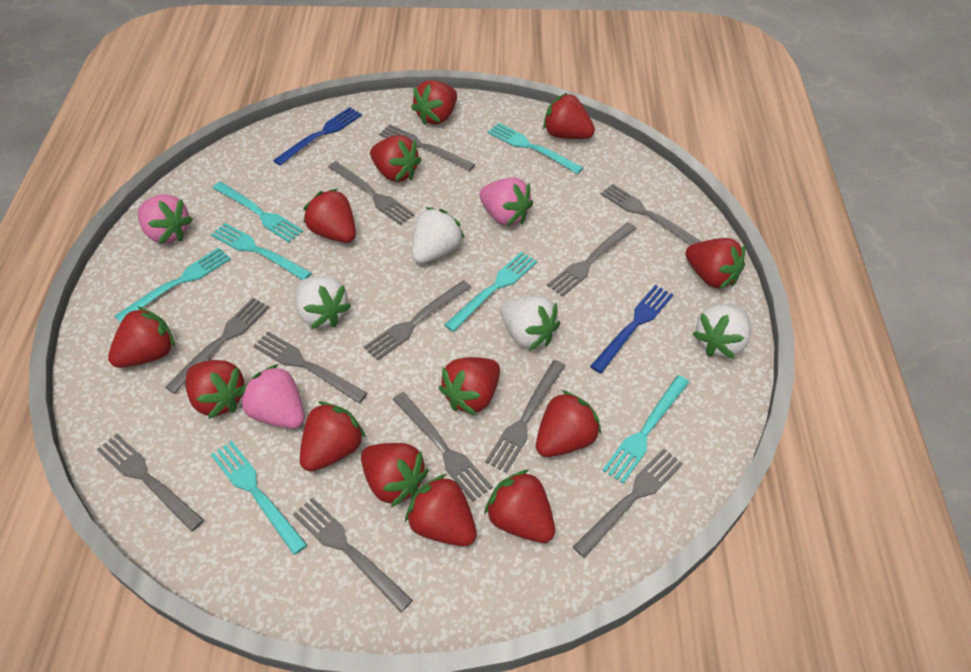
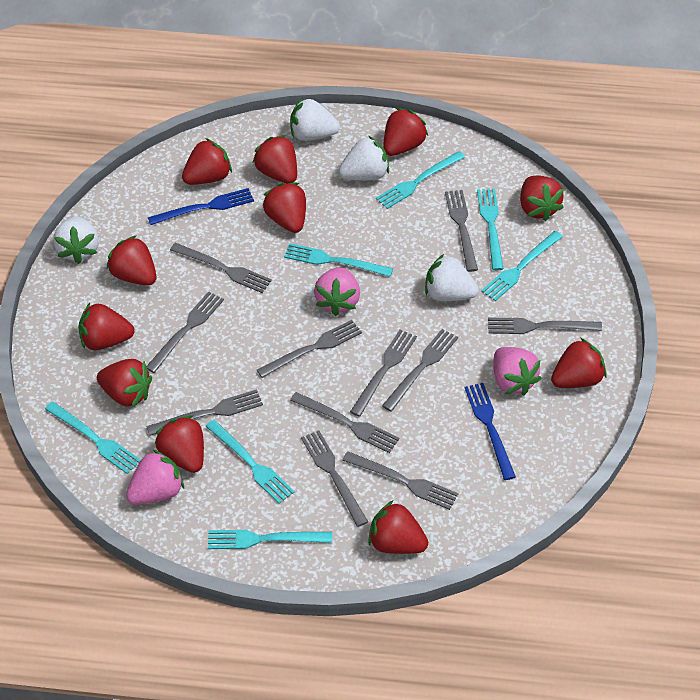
grey fork: [97,434,204,532] [165,298,270,394] [253,332,368,403] [293,497,413,612] [328,161,415,225] [364,280,472,361] [379,124,475,171] [392,392,493,502] [485,360,565,473] [547,222,637,297] [573,449,683,558] [601,184,701,245] = 12 -> [146,389,263,436] [147,291,224,373] [170,243,272,293] [257,320,362,378] [290,392,399,453] [301,430,368,527] [342,451,458,510] [350,330,417,417] [382,329,458,411] [445,190,478,272] [488,318,602,334] = 11
red strawberry: [108,306,175,368] [186,360,245,419] [300,402,366,472] [303,188,356,243] [361,443,429,507] [370,135,421,182] [405,474,477,546] [411,80,457,125] [439,357,500,415] [484,469,555,543] [536,390,601,457] [543,93,595,139] [685,238,745,289] = 13 -> [79,303,135,350] [97,359,152,407] [106,235,156,286] [155,415,204,473] [182,138,232,185] [253,135,297,184] [262,183,306,233] [368,501,428,554] [383,108,428,156] [520,176,564,221] [551,338,607,388] = 11

